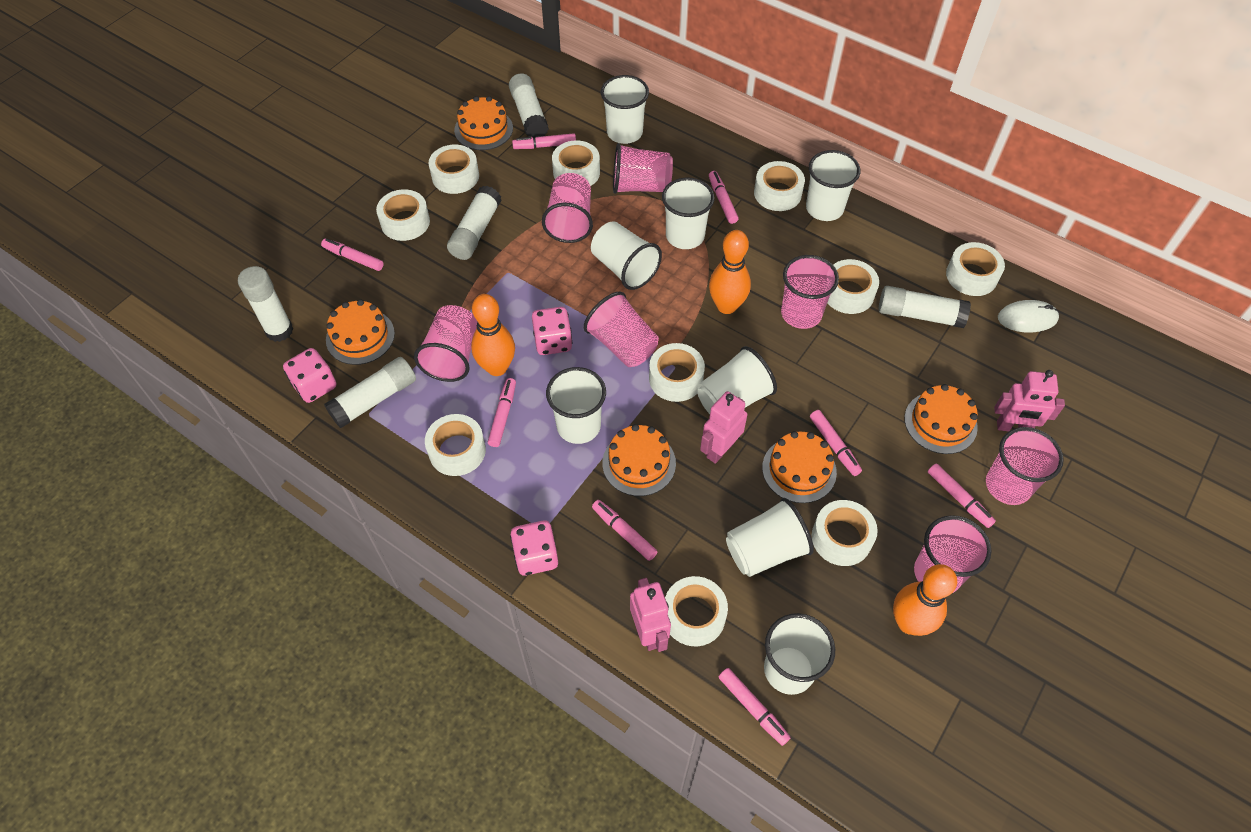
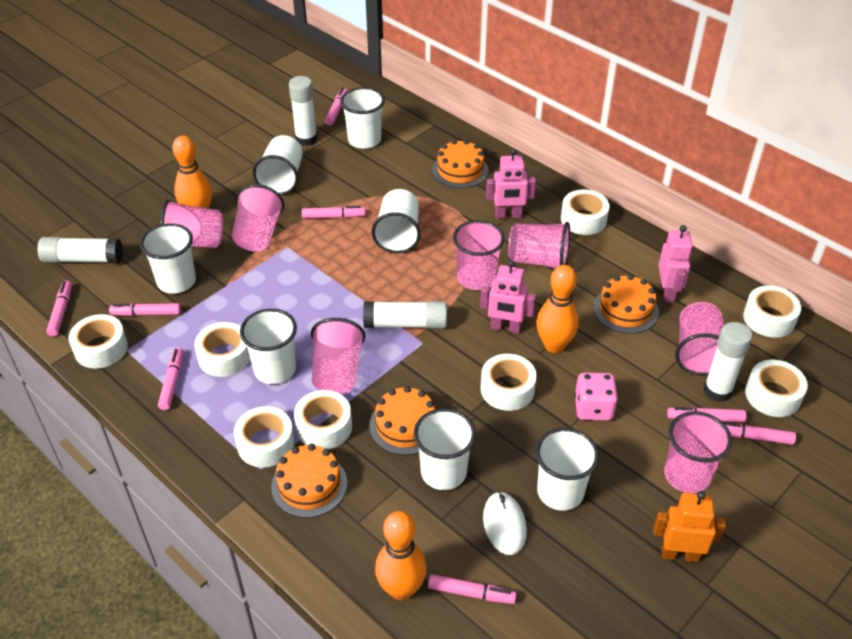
orange cake: [326,299,395,365] [454,96,513,150] [602,424,676,496] [762,431,837,503] [905,384,978,454] = 5 -> [271,444,347,518] [369,386,435,455] [432,140,488,188] [593,274,659,334] = 4
orange robot: none = 0 -> [653,491,726,562] = 1
pink dice: [283,348,336,403] [510,521,558,576] [532,307,572,355] = 3 -> [574,373,618,421] = 1
white cup: [546,367,606,444] [591,222,662,290] [601,75,649,144] [662,178,715,249] [697,346,777,414] [726,498,814,577] [764,613,835,695] [806,150,860,221] = 8 -> [140,223,196,294] [240,309,297,384] [253,135,303,195] [340,87,385,149] [372,189,420,253] [414,408,476,490] [535,428,599,511] = 7
white glue stick: [238,266,293,342] [324,357,416,428] [447,186,501,260] [509,73,549,138] [879,286,971,328] = 5 -> [37,237,123,263] [289,76,317,146] [363,301,447,329] [704,322,752,402] = 4
white tape: [376,189,430,241] [425,414,486,476] [429,145,479,194] [552,141,600,186] [649,343,705,402] [665,576,728,646] [754,161,805,211] [812,500,878,566] [827,259,879,314] [946,242,1005,296] = 10 -> [69,314,128,369] [194,322,250,377] [234,406,294,468] [294,390,352,449] [481,354,537,411] [561,190,610,235] [743,285,801,338] [745,360,808,417] = 8

